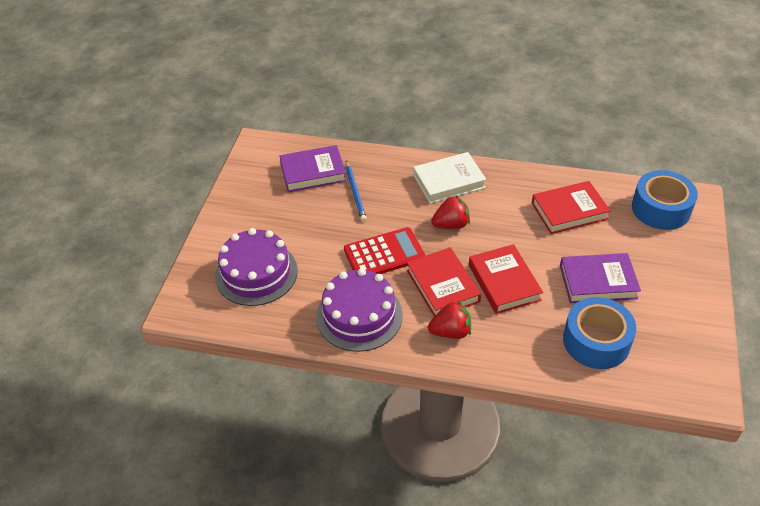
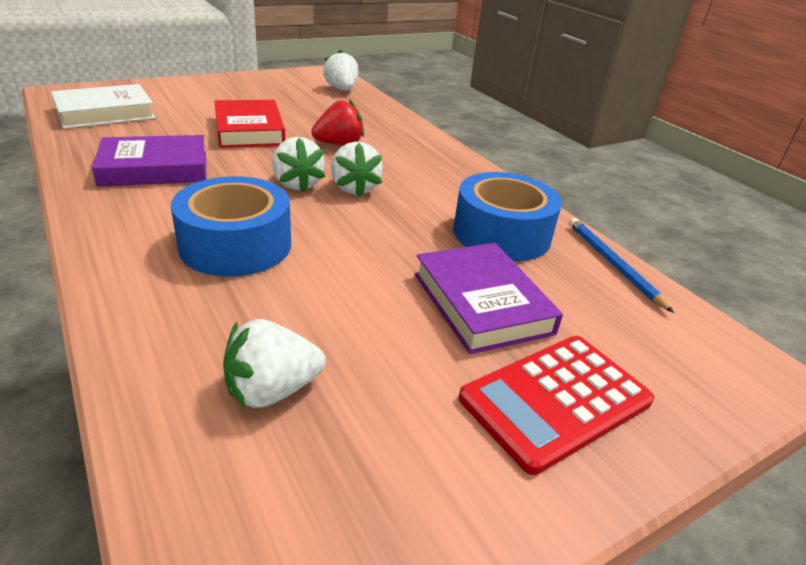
purple cake: [215,228,298,306] [316,268,403,352] = 2 -> none = 0
red book: [407,247,481,316] [469,244,543,314] [532,181,611,234] = 3 -> [215,100,286,148] = 1
red strawberry: [428,300,471,339] [431,195,470,229] = 2 -> [311,99,364,145] = 1
white strawberry: none = 0 -> [223,319,326,408] [272,137,325,192] [323,50,359,90] [331,142,383,197] = 4

